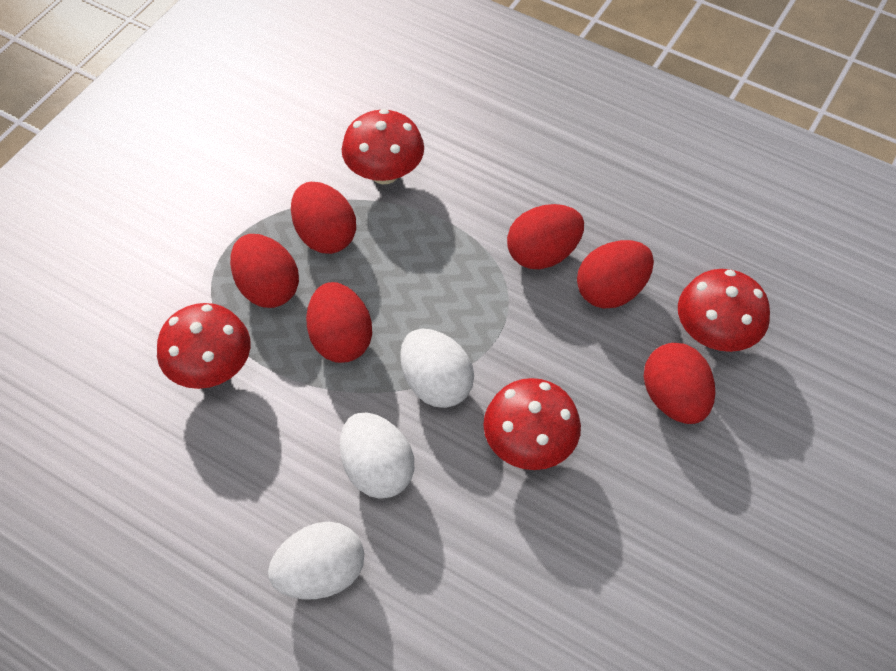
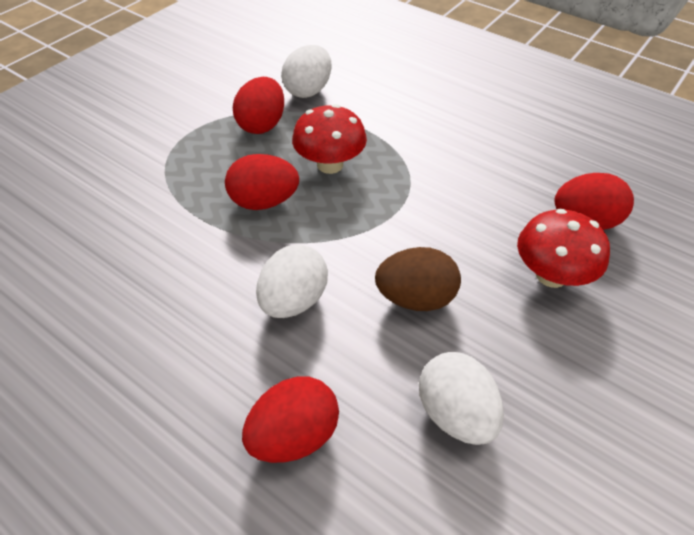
brown egg: none = 0 -> [375,247,461,311] = 1
red egg: [230,234,299,308] [291,182,356,254] [306,282,372,363] [507,204,584,269] [577,240,654,309] [643,343,715,424] = 6 -> [225,154,299,210] [233,77,284,134] [242,376,339,463] [554,173,634,230] = 4
red mushroom: [157,303,251,389] [342,109,424,184] [483,378,581,470] [678,269,770,352] = 4 -> [292,104,367,174] [517,209,610,288] = 2

